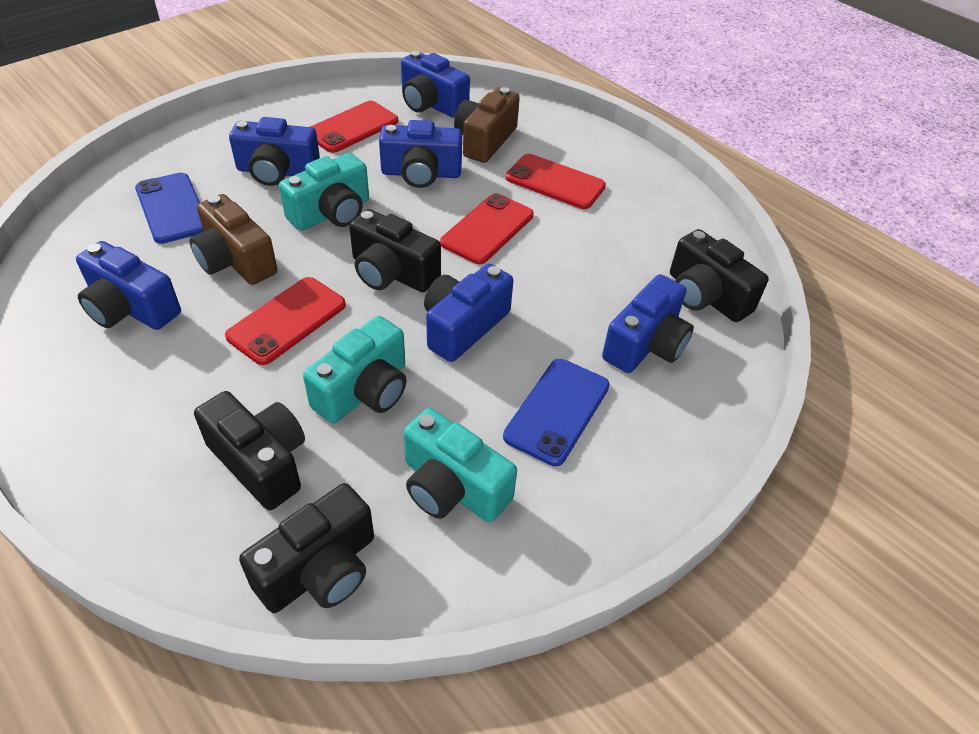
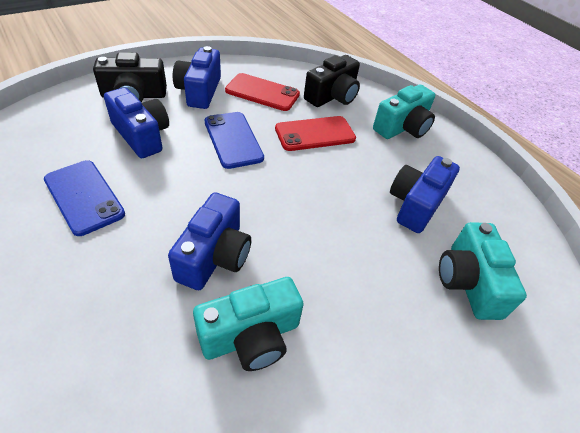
black camera: [194,391,305,510] [239,483,374,613] [349,209,441,292] [670,229,769,322] = 4 -> [93,52,167,102] [304,55,360,107] = 2
blue camera: [76,241,181,330] [229,117,320,186] [379,120,462,188] [401,51,470,118] [424,264,513,362] [602,274,694,373] = 6 -> [104,87,169,158] [168,192,251,290] [173,46,221,109] [390,156,460,233] = 4
brown camera: [190,194,277,285] [454,87,520,163] = 2 -> none = 0
red phone: [225,277,346,365] [310,101,398,153] [440,193,534,264] [506,154,606,209] = 4 -> [225,73,300,111] [275,116,356,151] = 2

